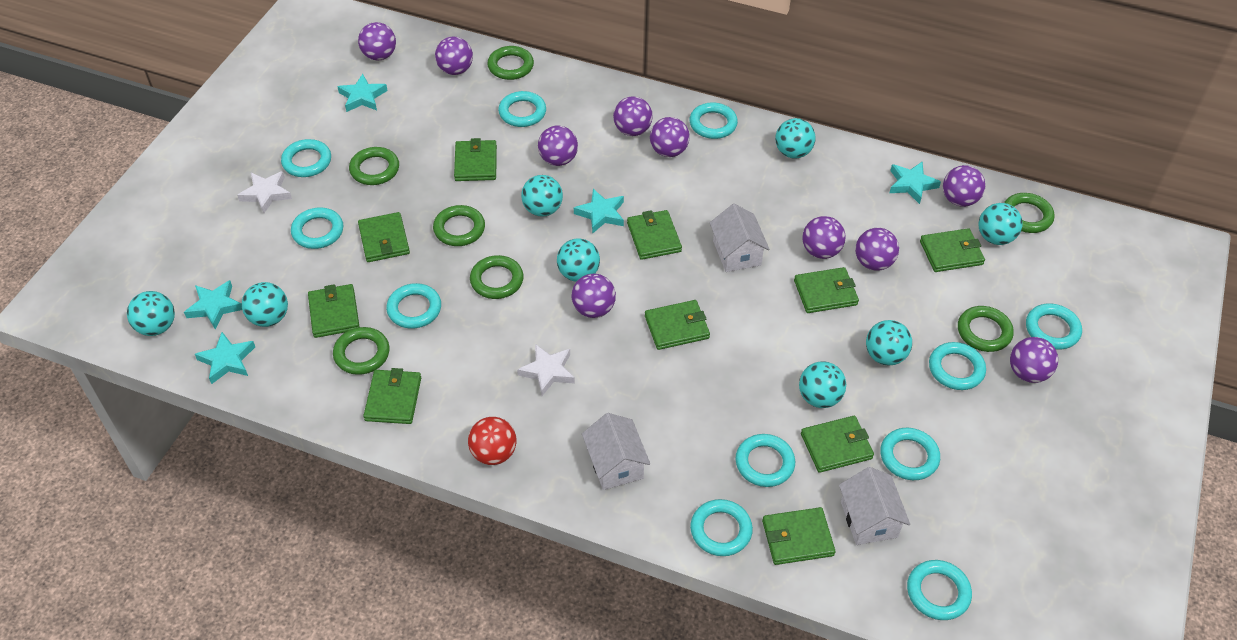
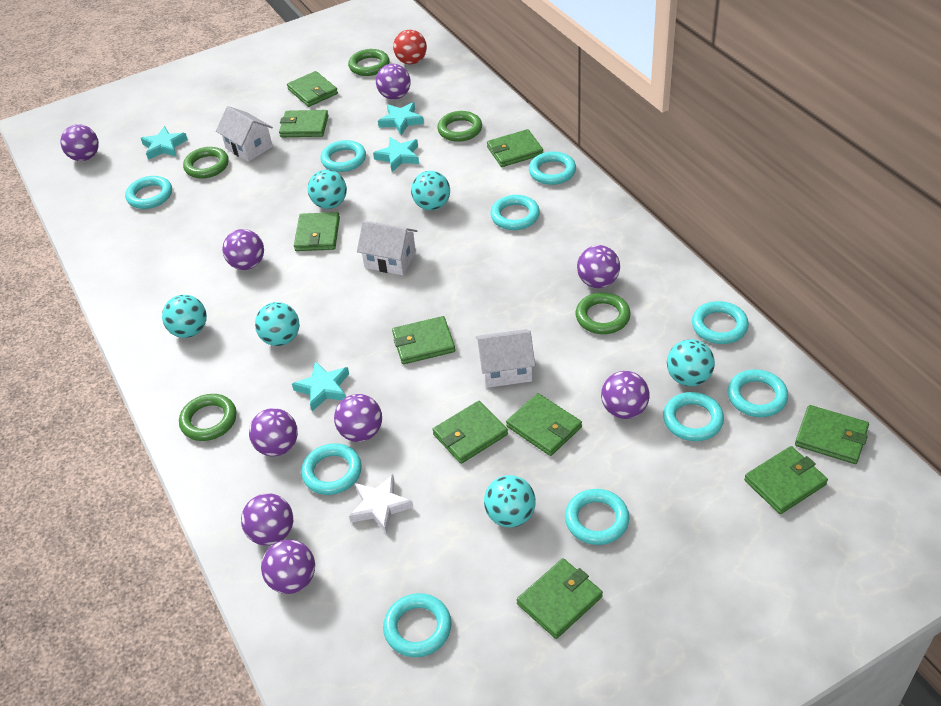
green ring: [333,327,390,375] [349,147,399,185] [433,205,485,246] [470,255,524,299] [487,46,534,80] [958,306,1014,352] [1004,193,1055,233] = 7 -> [179,394,237,441] [183,147,229,179] [348,49,390,76] [437,111,482,142] [576,292,631,334] = 5
purple ball: [358,22,396,60] [435,37,473,75] [538,125,578,166] [572,274,616,318] [613,97,653,136] [650,117,690,157] [802,216,846,259] [855,228,899,271] [943,165,985,207] [1010,337,1058,383] = 10 -> [60,124,99,161] [222,229,264,270] [241,493,293,546] [249,408,298,457] [261,539,315,594] [334,394,382,442] [376,64,411,100] [577,245,620,288] [601,371,650,419] = 9
turquoise ball: [127,291,175,336] [242,282,288,327] [521,175,563,216] [557,238,600,282] [775,118,816,159] [799,361,846,408] [866,320,912,365] [979,203,1022,245] = 8 -> [162,295,207,338] [255,302,299,346] [308,170,347,209] [411,171,450,210] [484,475,536,527] [667,339,715,386] = 6
turquoise ring: [281,139,331,177] [291,207,344,249] [386,283,441,329] [498,91,546,127] [690,102,738,139] [690,499,753,556] [735,434,795,487] [880,428,940,480] [907,560,972,620] [929,342,986,390] [1026,304,1082,349] = 11 -> [125,176,172,209] [301,443,362,495] [320,140,366,172] [383,593,452,657] [490,195,540,230] [529,151,576,185] [565,489,630,545] [663,392,724,441] [692,301,749,344] [727,369,788,417] = 10
turquoise star: [184,280,242,330] [195,332,255,384] [337,74,387,112] [574,189,624,234] [889,161,941,204] = 5 -> [141,126,188,160] [292,361,349,411] [373,137,419,172] [378,102,424,135] = 4
white star: [237,171,292,213] [517,344,575,396] = 2 -> [349,475,413,534] = 1

